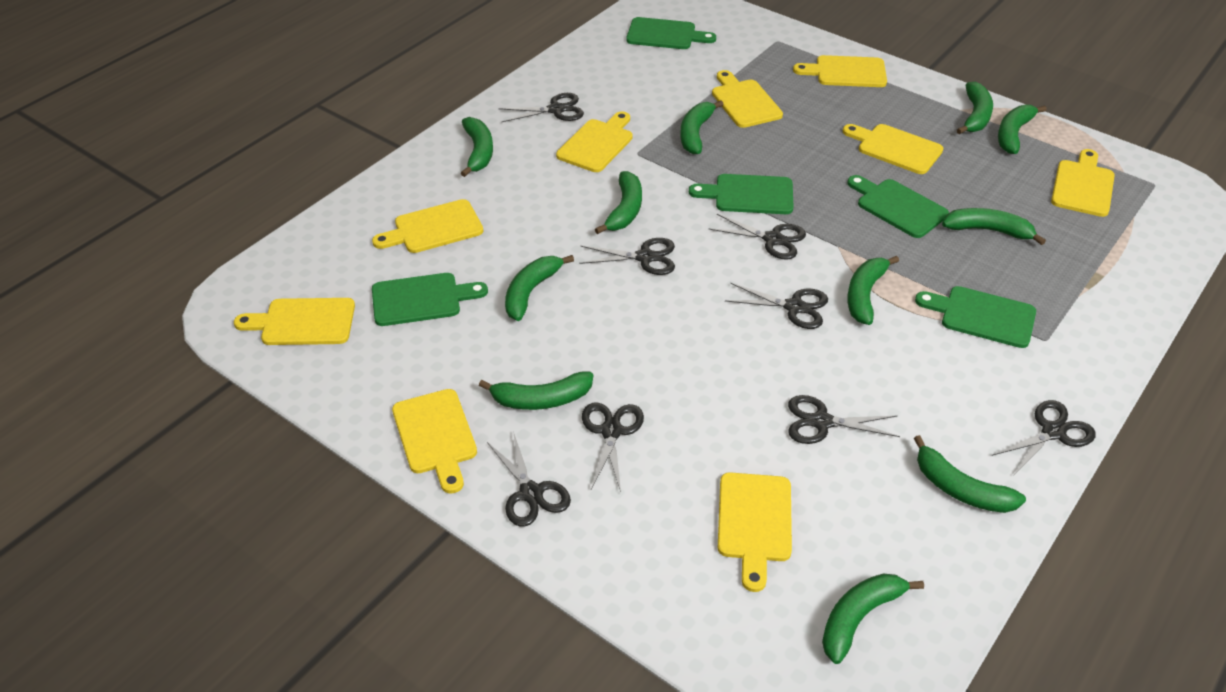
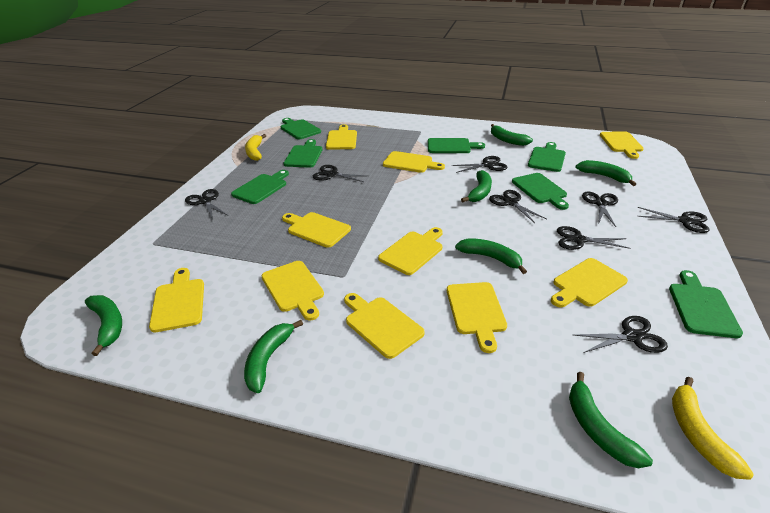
green banana: [461,117,493,177] [479,372,593,410] [505,255,574,321] [595,171,642,234] [680,101,724,154] [822,573,924,664] [847,256,899,325] [914,435,1026,513] [942,208,1046,245] [957,82,993,134] [998,105,1047,154] = 11 -> [85,295,122,356] [244,320,303,393] [455,238,527,274] [461,170,492,202] [491,124,533,146] [569,372,653,468] [575,160,636,186] = 7
green cutting board: [372,273,488,326] [626,17,716,49] [689,174,794,214] [847,175,949,238] [915,286,1036,348] = 5 -> [231,170,289,204] [281,118,321,139] [284,139,322,168] [428,138,485,153] [512,173,569,210] [528,142,566,172] [669,270,743,338] = 7
yellow banana: none = 0 -> [245,134,266,161] [672,377,754,480] = 2
yellow cutting board: [234,298,355,345] [372,199,483,253] [392,389,477,494] [556,111,633,172] [712,70,783,128] [718,472,792,592] [793,55,887,87] [843,124,944,174] [1051,149,1115,217] = 9 -> [149,268,204,333] [262,261,324,320] [282,212,351,248] [326,124,357,150] [344,293,425,359] [378,227,443,275] [383,151,445,173] [447,282,507,353] [551,258,628,307] [600,131,644,159] = 10

